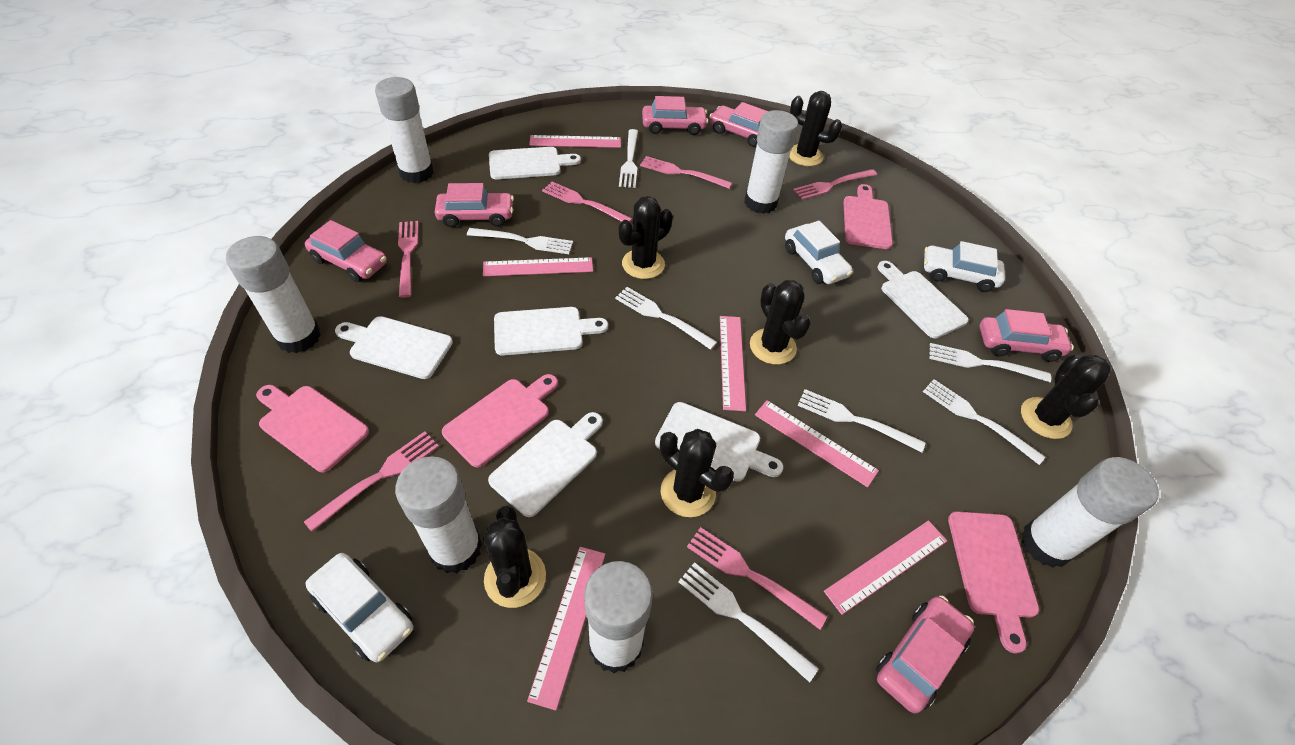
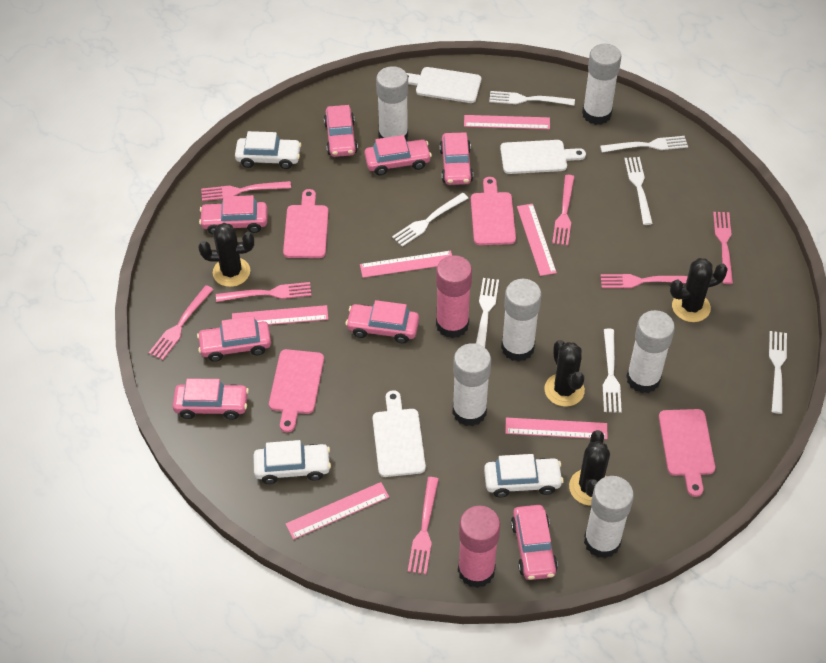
black cactus: [483,506,546,608] [619,196,673,279] [660,429,734,517] [750,280,811,365] [789,91,842,166] [1021,355,1111,439] = 6 -> [198,223,254,287] [544,340,585,407] [569,430,610,506] [670,258,728,322] = 4
pink car: [305,220,387,282] [435,183,514,227] [642,96,708,135] [709,102,768,147] [876,596,974,713] [980,309,1074,362] = 6 -> [173,378,249,420] [197,316,271,362] [199,195,268,234] [324,105,358,157] [346,300,419,344] [364,135,432,175] [439,132,473,185] [511,505,558,580] = 8
pink fork: [304,431,439,532] [398,221,418,298] [542,182,632,222] [640,156,732,189] [687,527,827,630] [793,169,877,200] = 6 -> [149,285,214,360] [201,181,291,201] [216,282,311,302] [408,477,439,574] [552,175,575,246] [600,274,688,288] [713,212,733,284] = 7
pink glue stick: none = 0 -> [436,255,472,338] [458,506,500,588] = 2
white cutting board: [335,316,453,379] [488,412,603,517] [489,147,581,179] [494,307,608,356] [655,402,783,482] [878,261,969,339] = 6 -> [373,390,426,477] [407,67,481,103] [500,140,586,174] = 3

